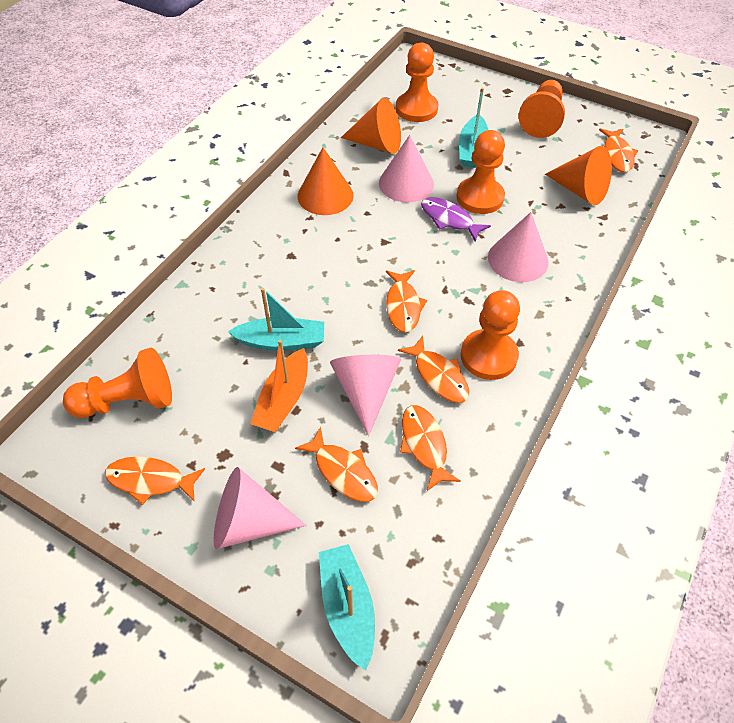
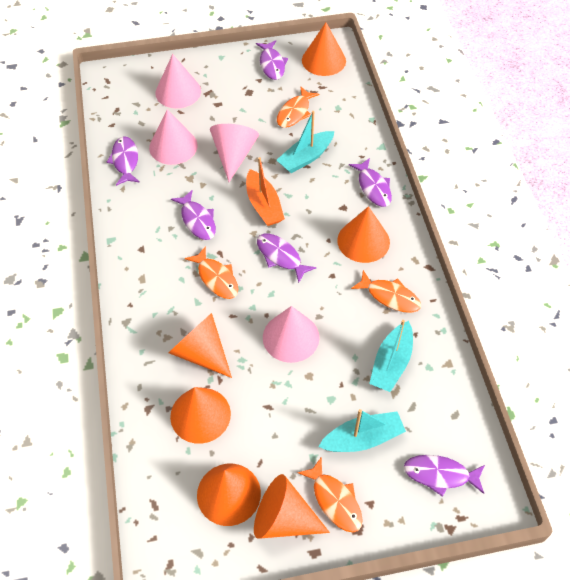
orange cone: [298,147,354,215] [341,98,401,154] [545,146,612,205] = 3 -> [169,313,232,378] [170,387,231,444] [197,464,261,526] [254,474,330,539] [302,23,346,76] [337,206,390,263] = 6
orange fish: [105,456,205,505] [295,427,378,502] [386,270,427,333] [398,336,470,403] [400,405,461,491] [599,128,638,172] = 6 -> [185,246,238,299] [277,87,320,128] [297,456,363,532] [351,270,421,313] = 4
orange pawn: [63,347,172,418] [396,43,438,122] [456,130,505,214] [461,290,520,380] [519,80,565,138] = 5 -> none = 0
purple fish: [421,197,491,242] = 1 -> [107,136,140,186] [171,190,216,240] [256,40,288,80] [257,234,316,283] [349,158,392,207] [404,455,485,497] = 6

